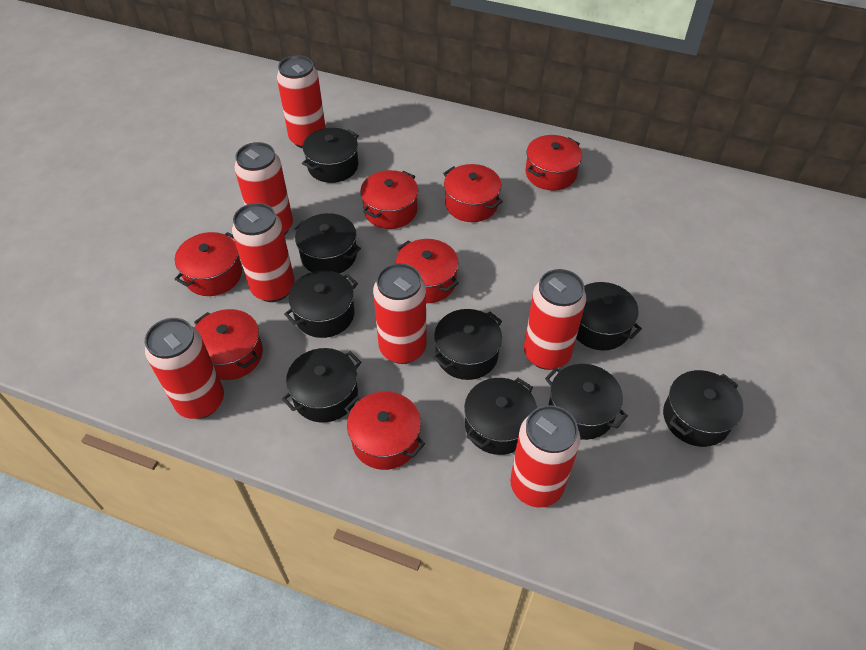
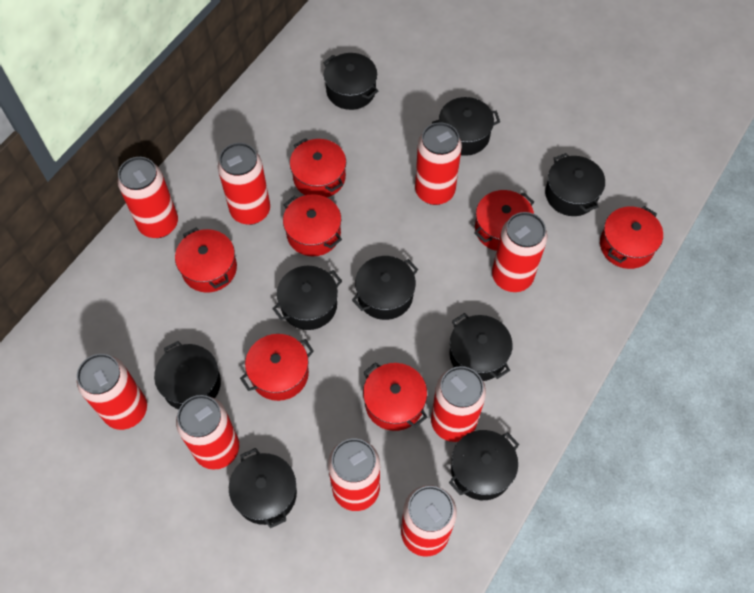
red can: [145,318,224,419] [232,203,295,302] [234,142,293,235] [277,55,326,148] [373,263,427,364] [510,405,580,507] [524,269,586,370] = 7 -> [77,354,147,430] [118,157,178,238] [176,395,239,470] [218,143,270,225] [328,438,380,511] [401,485,457,557] [415,122,462,205] [431,366,486,442] [492,212,547,292] = 9

